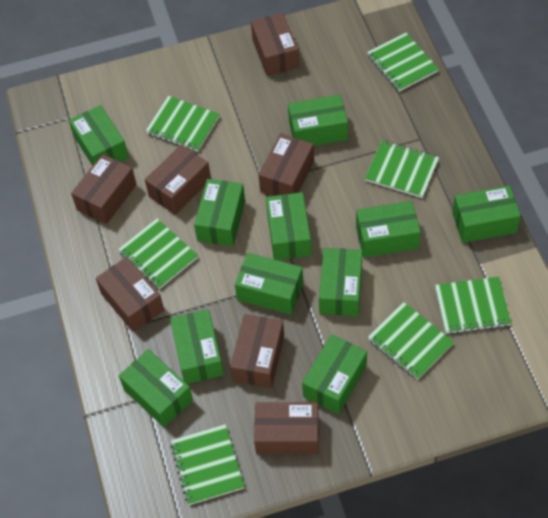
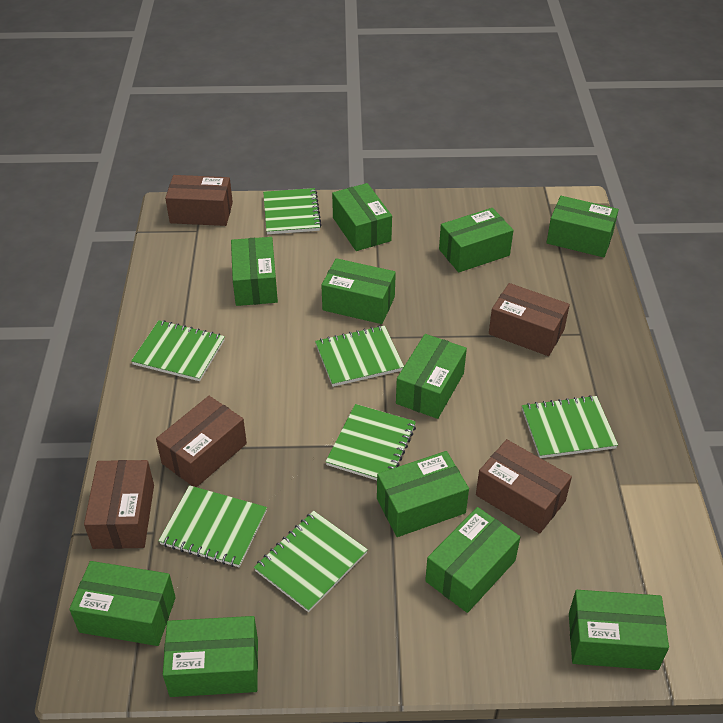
brown box: [71,154,137,224] [96,257,164,332] [145,144,211,215] [230,314,284,388] [251,13,299,76] [254,402,319,454] [258,133,314,196] = 7 -> [84,460,154,549] [156,396,247,487] [165,175,233,226] [476,439,572,534] [489,283,570,356] = 5

